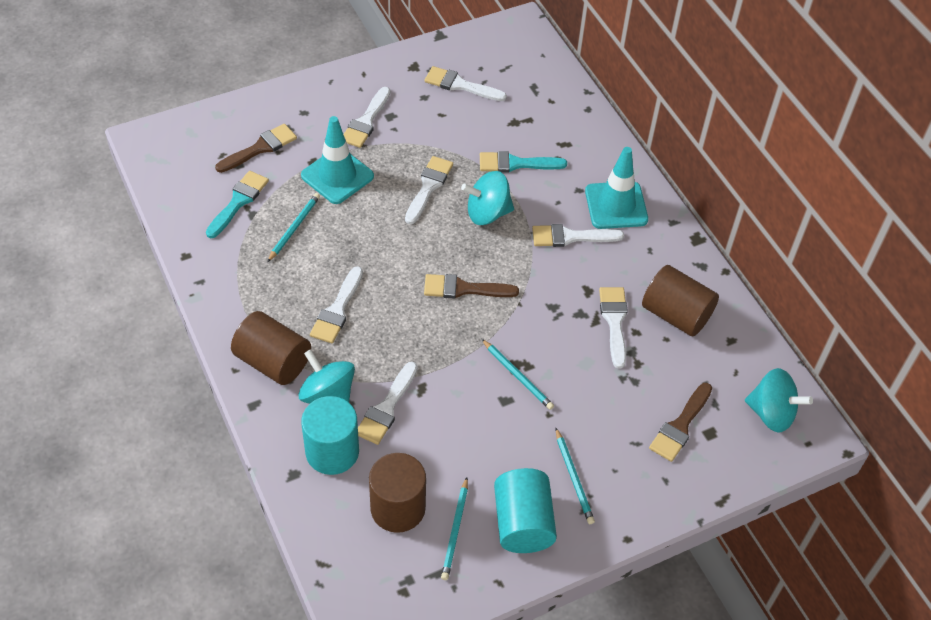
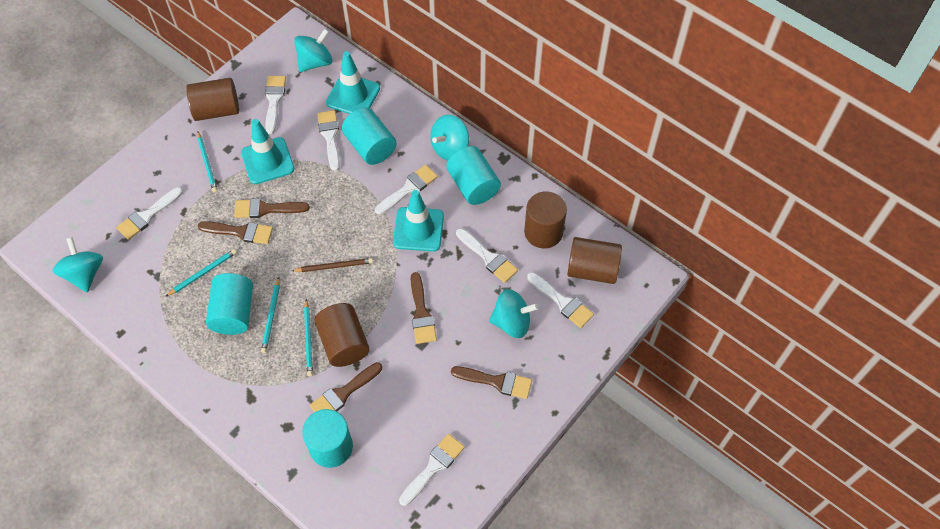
brown brush: [215,124,297,173] [424,274,519,299] [649,383,712,462] = 3 -> [198,221,273,244] [234,198,310,218] [310,362,382,412] [411,272,437,344] [451,366,532,399] = 5
brown cylinder: [231,311,311,385] [369,453,426,533] [642,265,719,337] = 3 -> [186,78,239,121] [314,303,370,367] [524,191,567,249] [567,237,622,284] = 4
brown pencil: none = 0 -> [292,258,373,272] = 1
turquoise brush: [206,171,269,238] [480,151,567,173] = 2 -> none = 0
turquoise cylinder: [301,396,359,475] [494,468,557,553] = 2 -> [206,273,253,335] [302,409,353,468] [342,107,397,165] [446,146,501,205] = 4
turquoise spinning top: [298,349,355,404] [461,171,514,225] [745,368,813,433] = 3 -> [52,237,103,292] [294,29,332,72] [431,115,469,160] [489,289,539,338] = 4
turquoise traffic cone: [301,116,374,204] [585,147,648,229] = 2 -> [241,119,295,184] [326,51,380,114] [393,190,444,252] = 3

